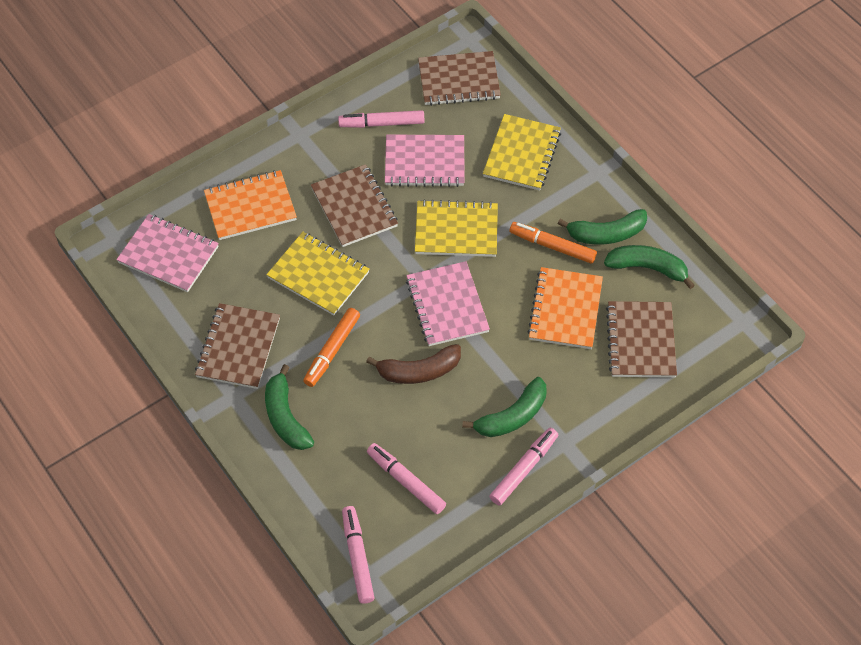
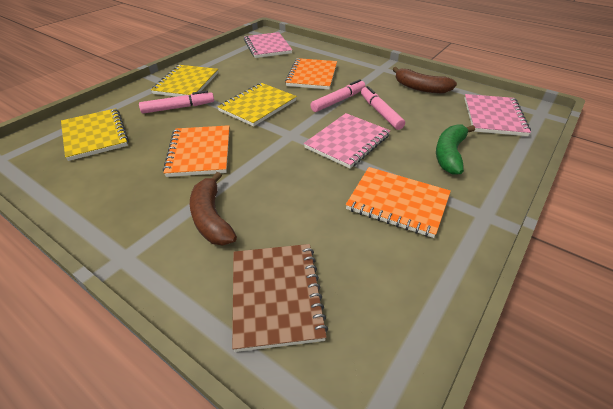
brown banana: [366,344,461,384] = 1 -> [190,172,237,245] [393,67,457,93] = 2
brown notebook: [195,303,280,389] [311,164,398,247] [418,51,501,106] [606,301,677,378] = 4 -> [232,244,328,352] = 1
green banana: [265,364,314,450] [462,377,547,437] [558,209,647,245] [604,245,695,289] = 4 -> [436,124,475,175] = 1
orange marker: [303,308,360,387] [510,222,597,264] = 2 -> none = 0
orange notebook: [204,170,297,240] [527,267,603,349] = 2 -> [163,125,230,177] [285,58,337,90] [346,167,451,238] = 3
pink marker: [338,110,424,128] [342,506,374,604] [367,443,446,514] [489,428,558,505] = 4 -> [139,90,214,114] [310,79,365,112] [361,86,405,130] = 3

